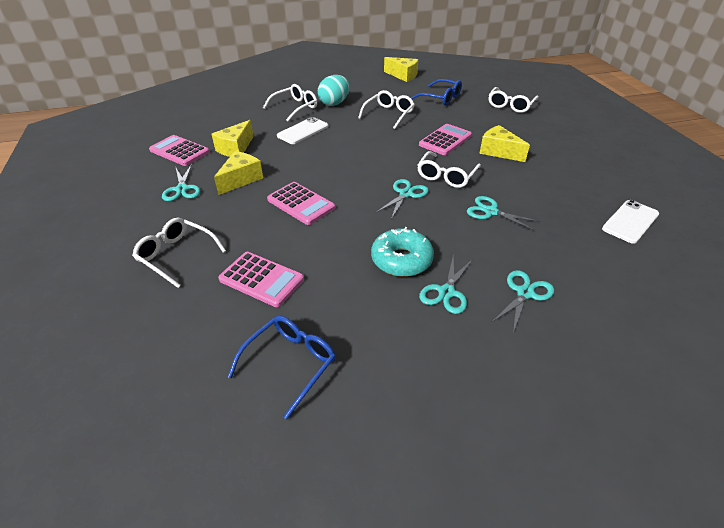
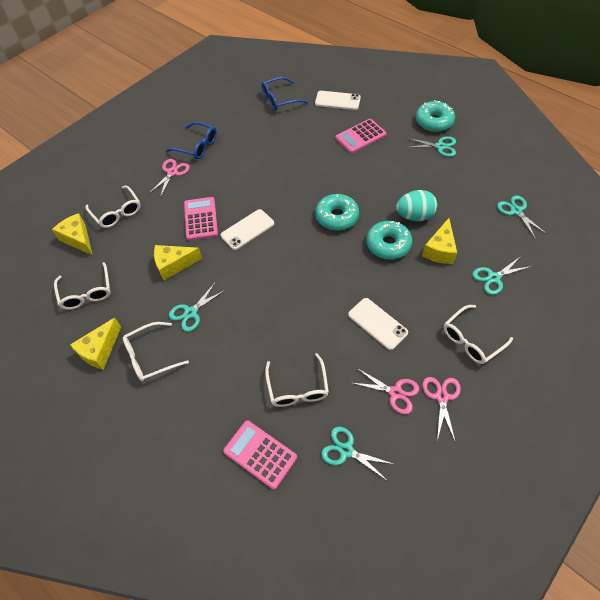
pink calculator: [149,135,210,166] [218,252,304,307] [267,182,335,225] [419,124,472,155] = 4 -> [184,197,218,241] [223,420,297,490] [335,119,387,153] = 3
pink scissors: none = 0 -> [148,159,190,198] [352,368,419,414] [422,377,461,443] = 3
turquoise donut: [371,227,434,277] = 1 -> [315,194,359,231] [366,221,412,260] [416,100,455,132] = 3
white phone: [277,117,328,144] [602,200,659,244] = 2 -> [221,209,274,250] [315,91,361,110] [348,298,408,350] = 3

